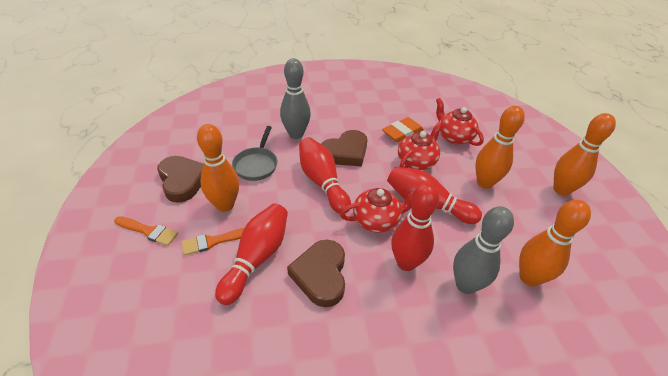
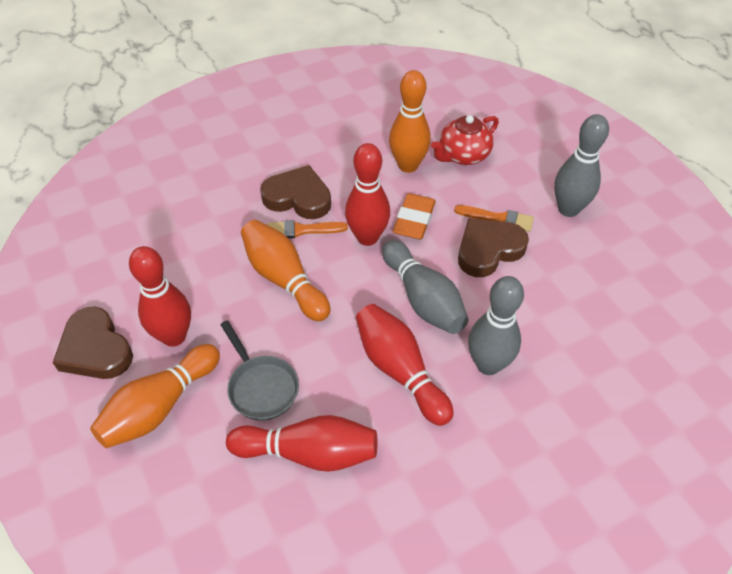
grey bowling pin: [280,58,311,139] [453,206,514,294] = 2 -> [382,240,468,334] [468,276,524,375] [554,114,609,217] = 3
orange bowling pin: [197,124,239,212] [475,106,525,188] [519,200,591,286] [553,113,616,196] = 4 -> [90,344,220,448] [241,220,330,321] [389,70,431,173] = 3
red teapot: [340,188,413,233] [398,122,442,170] [436,98,484,146] = 3 -> [431,115,499,165] = 1

